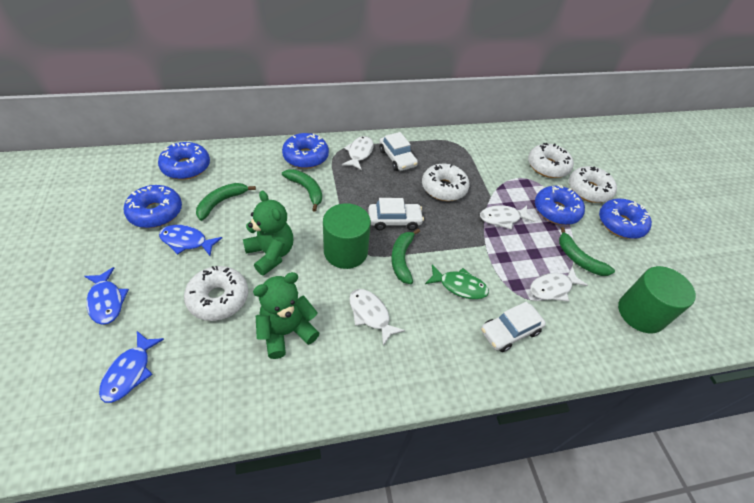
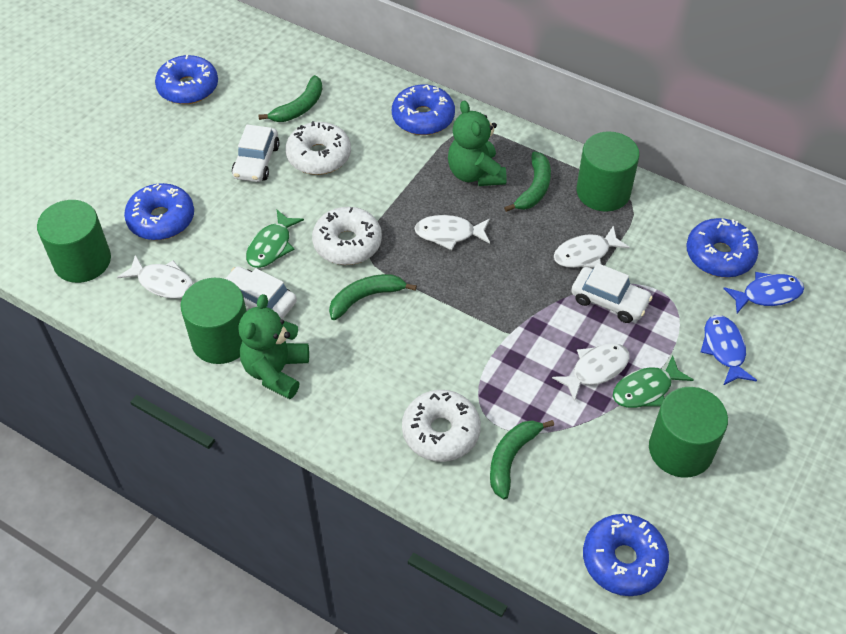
blue fish: [85,267,129,325] [99,331,164,403] [159,225,222,256] = 3 -> [701,315,757,386] [723,272,804,313] = 2
green cylinder: [323,203,371,269] [618,266,696,333] = 2 -> [37,200,111,283] [181,278,247,364] [576,131,640,212] [649,387,728,478] = 4
green fish: [425,264,489,299] = 1 -> [246,210,304,268] [613,355,693,408] = 2
white donut: [184,266,248,321] [422,164,470,201] [528,143,574,178] [569,166,617,203] = 4 -> [285,121,351,175] [312,207,382,265] [402,390,481,462] = 3

